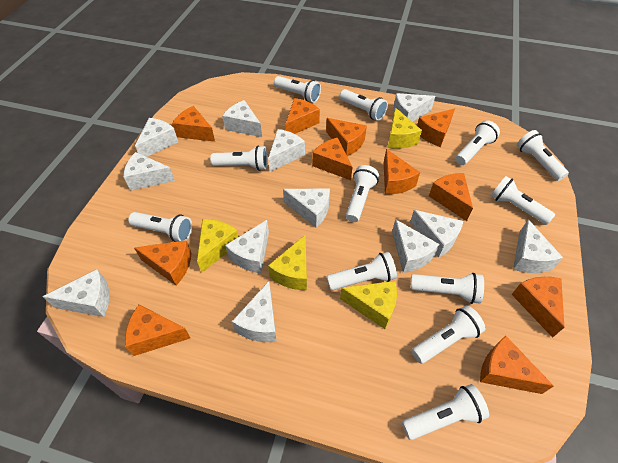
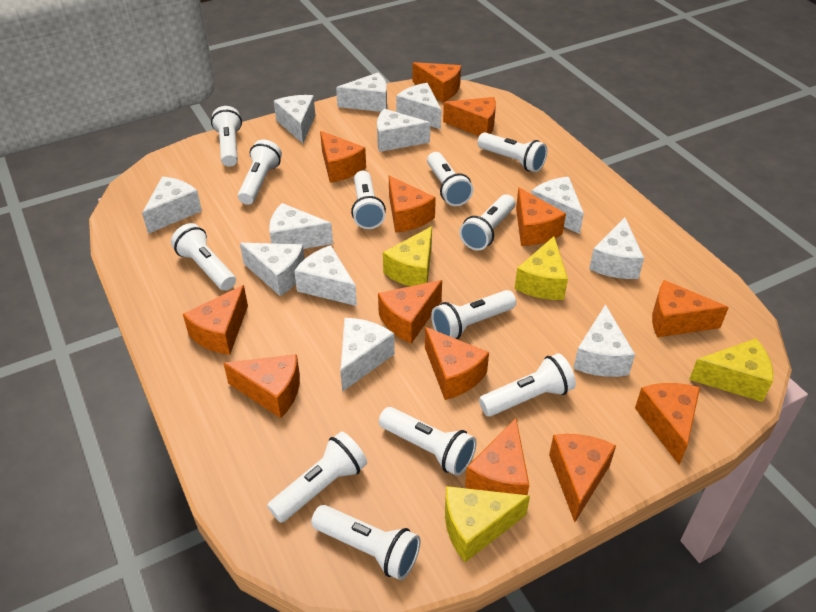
orange cheese: [125,304,191,356] [134,240,191,285] [172,106,215,142] [286,98,320,134] [312,138,352,180] [326,118,367,156] [384,149,420,194] [417,108,455,147] [429,173,473,221] [480,336,554,394] [511,277,565,338] = 11 -> [183,285,248,355] [223,354,300,418] [320,131,366,183] [378,280,442,344] [389,176,436,233] [413,62,461,102] [425,327,489,400] [443,97,496,136] [465,418,529,495] [516,187,566,246] [549,434,616,522] [635,383,700,465] [652,280,729,337] = 13

